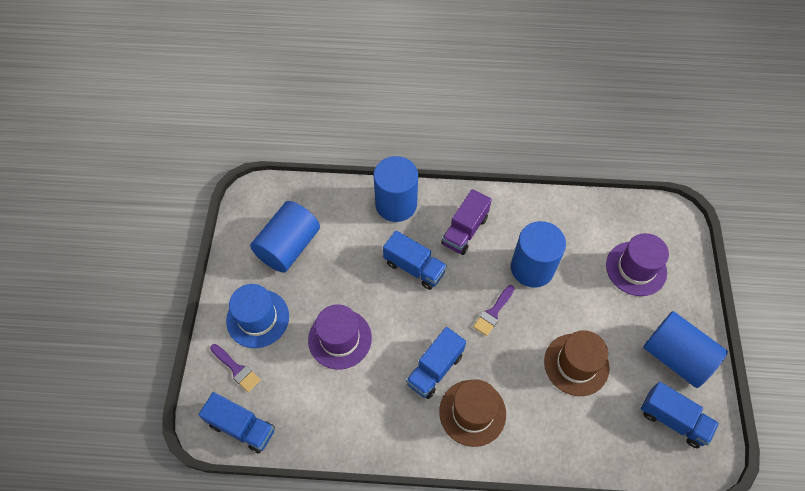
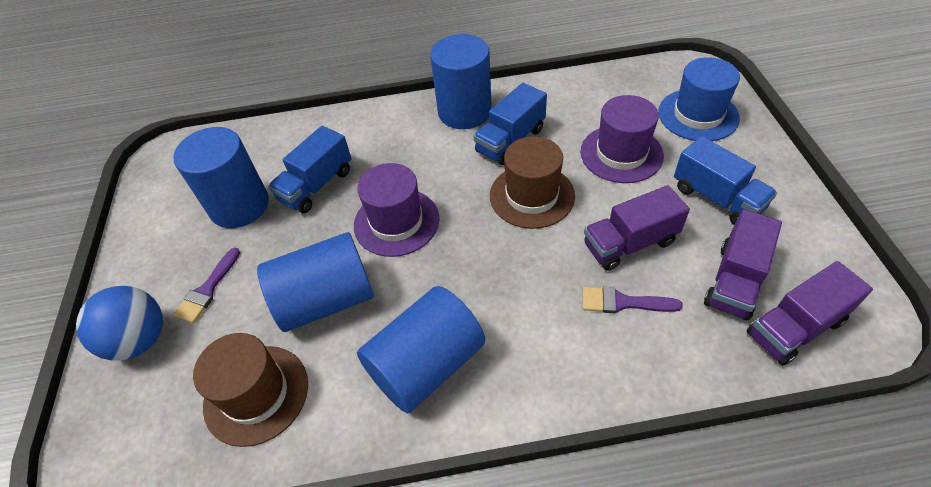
blue ball: none = 0 -> [76,286,163,361] = 1
blue truck: [198,392,275,454] [383,230,447,290] [406,327,466,399] [641,382,719,448] = 4 -> [268,126,352,213] [473,83,547,165] [674,136,777,225] = 3
purple truck: [441,189,492,255] = 1 -> [584,185,690,271] [704,210,782,320] [747,261,873,365] = 3

